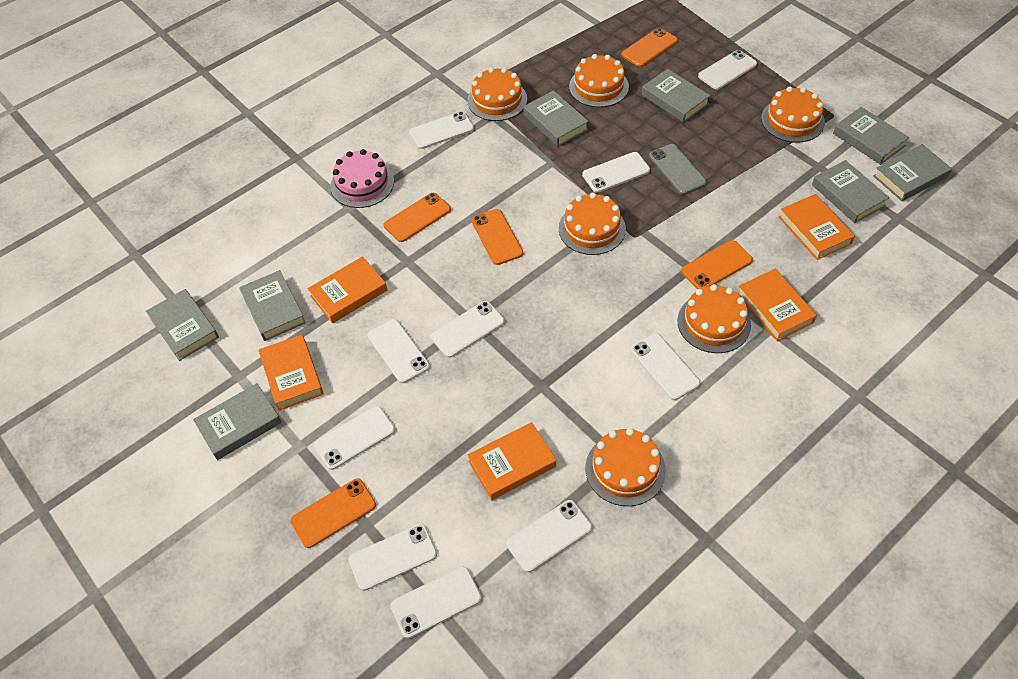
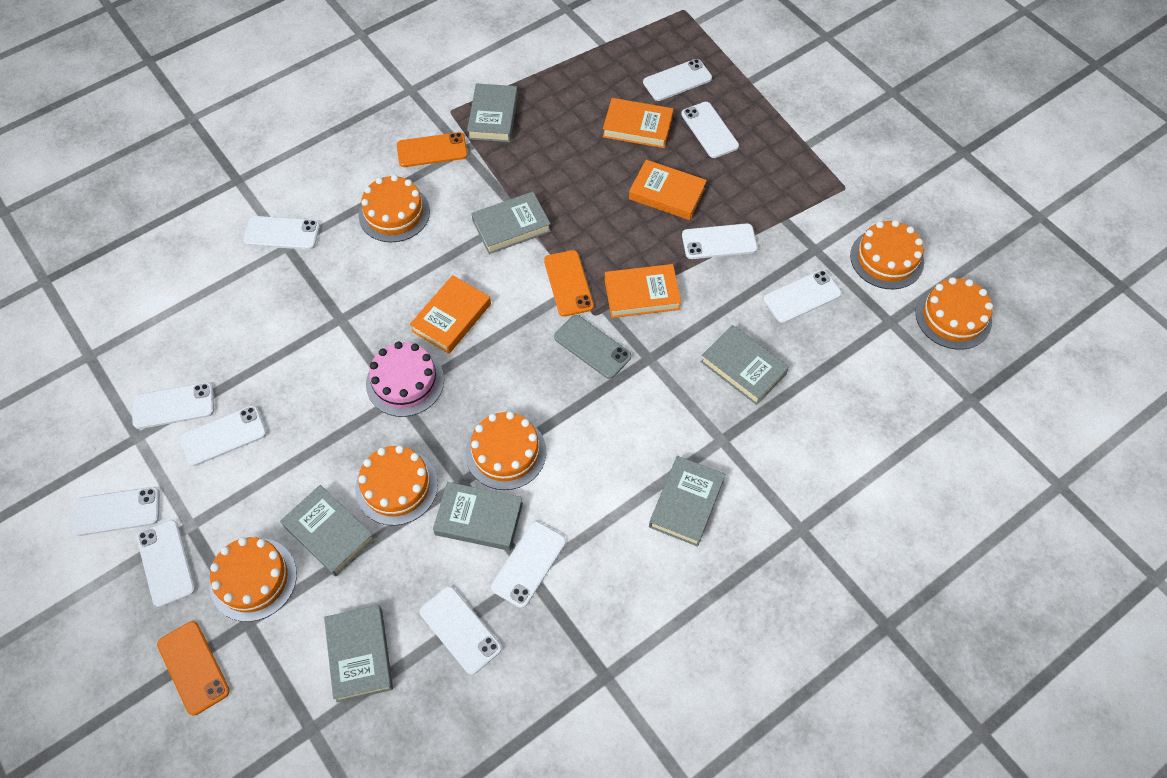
grey book: [146,289,219,361] [193,383,282,460] [239,270,306,341] [523,90,589,146] [641,69,710,123] [812,160,889,223] [833,107,909,165] [873,144,952,201] = 8 -> [280,485,375,576] [324,605,393,703] [433,482,523,551] [467,83,518,142] [471,192,551,254] [649,456,725,547] [701,325,789,405] = 7
orange book: [259,335,324,410] [308,256,387,323] [468,422,556,500] [738,269,817,341] [779,194,855,260] = 5 -> [410,275,491,354] [603,98,673,148] [605,264,681,318] [629,160,707,220] = 4
orange phone: [290,478,376,548] [384,193,451,242] [471,209,523,265] [622,28,678,67] [681,240,753,289] = 5 -> [157,621,230,716] [397,132,468,167] [544,250,594,317] = 3
white phone: [314,406,395,470] [348,524,437,591] [367,319,430,383] [390,566,482,638] [409,111,474,149] [431,301,505,358] [506,500,592,572] [582,152,650,193] [630,333,700,400] [698,50,757,90] = 10 -> [72,487,160,536] [133,382,214,429] [137,520,195,607] [180,406,267,466] [243,216,320,250] [419,586,502,675] [491,521,566,608] [643,59,712,101] [681,102,739,158] [682,223,758,259] [764,270,842,323] = 11

